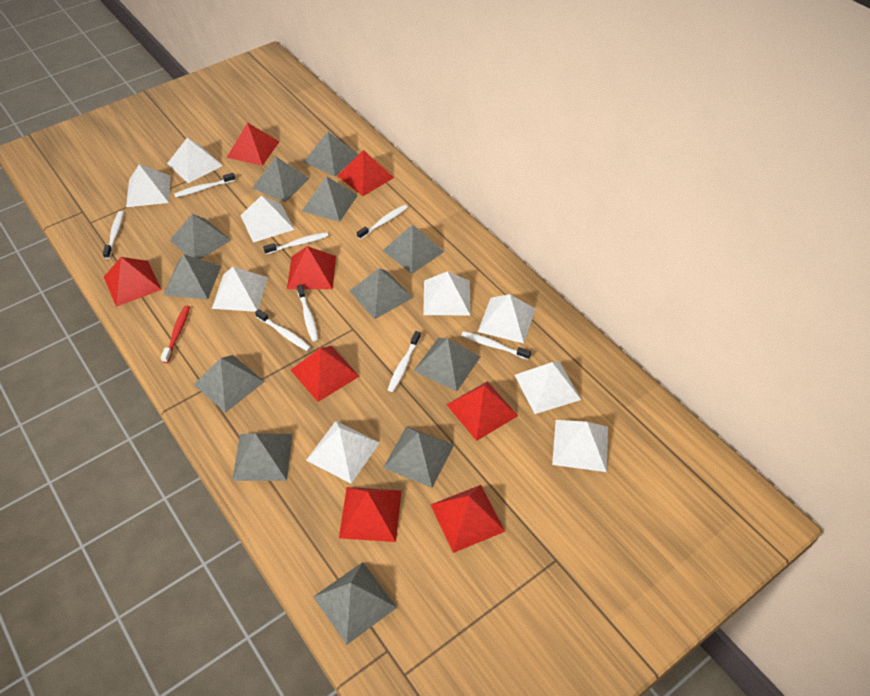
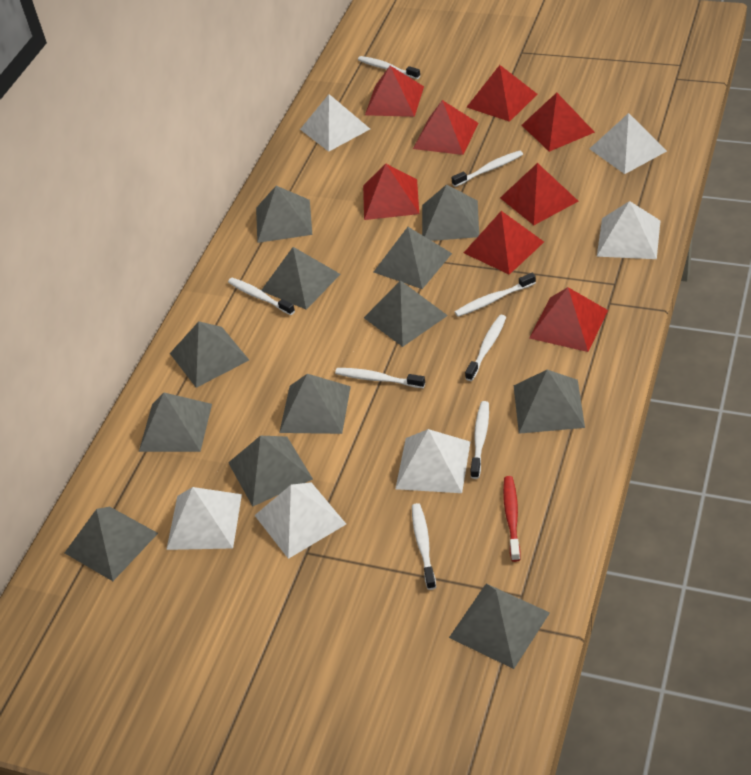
white pyramid: [126,164,171,207] [167,138,223,183] [212,267,268,312] [240,196,295,243] [306,421,380,483] [423,271,471,316] [478,294,535,344] [515,361,581,414] [552,420,608,472] = 9 -> [166,487,242,550] [254,482,346,559] [300,94,370,152] [395,429,470,493] [589,113,667,174] [597,201,661,259] = 6

